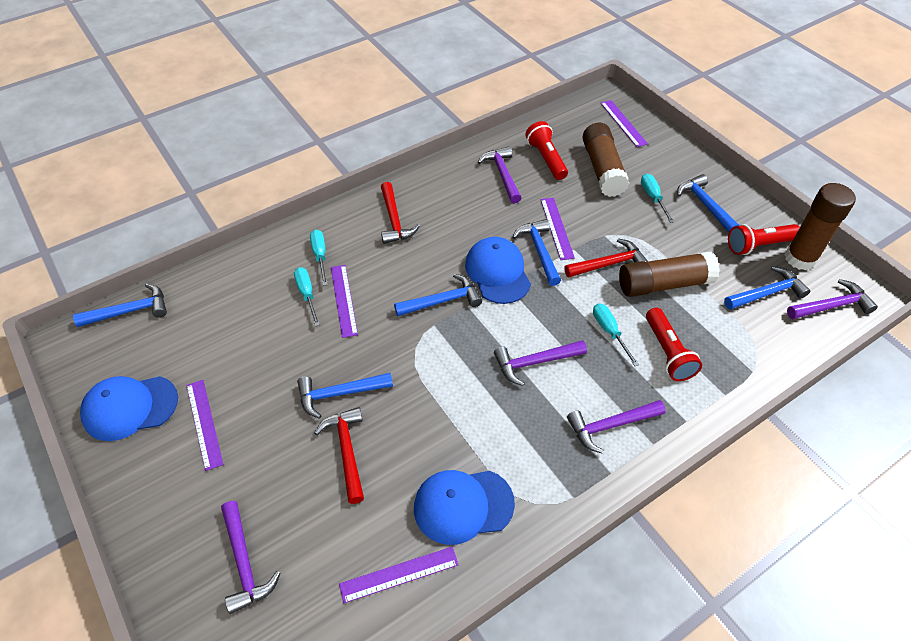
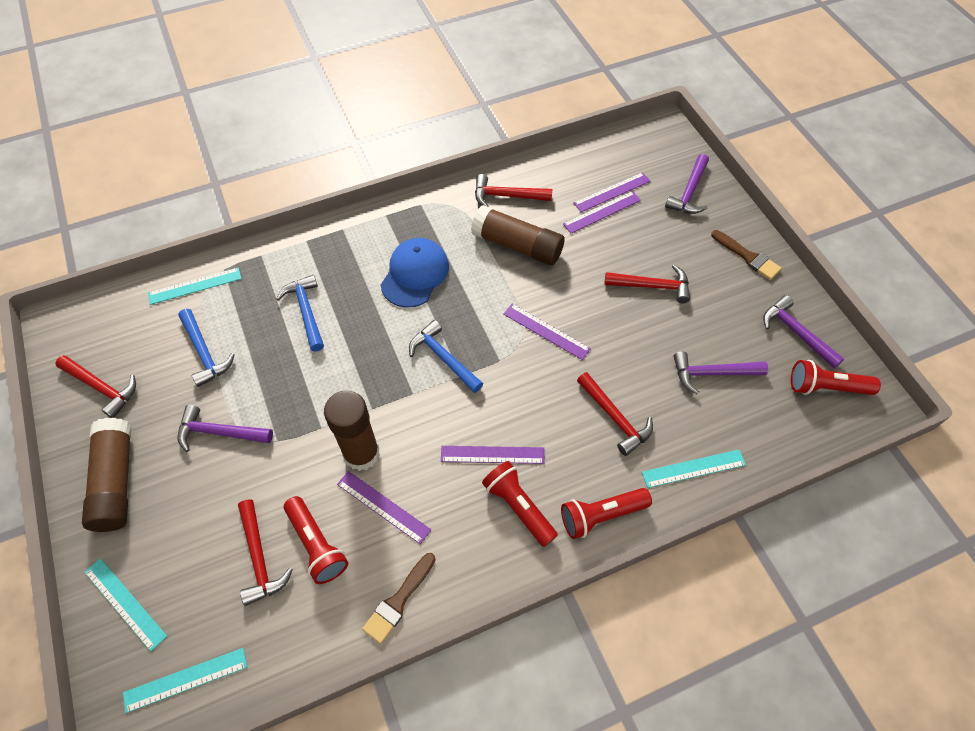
blue cap: [80,376,178,441] [414,470,515,545] [465,237,531,304] = 3 -> [380,238,449,307] = 1
blue hammer: [73,283,167,327] [297,373,393,419] [394,274,482,316] [512,219,561,286] [677,174,739,232] [724,266,810,310] = 6 -> [178,309,235,387] [276,275,324,352] [409,320,483,393] = 3
brown brush: none = 0 -> [362,553,435,644] [711,230,782,280] = 2
purple hammer: [221,501,281,614] [478,146,521,203] [494,340,587,386] [567,400,666,454] [787,279,878,319] = 5 -> [177,405,273,452] [665,154,709,214] [673,352,768,394] [763,295,844,368] = 4
red flashlight: [525,121,568,180] [646,308,702,381] [728,224,800,255] = 3 -> [284,496,348,584] [482,461,558,547] [561,488,652,539] [791,360,881,395] = 4
red hammer: [315,407,364,504] [381,182,420,244] [564,239,648,278] = 3 -> [55,355,136,418] [238,499,293,606] [475,174,552,207] [577,372,653,456] [605,265,690,303] = 5
turquoise ruler: none = 0 -> [84,558,167,651] [123,648,247,713] [148,267,241,305] [642,450,746,488] = 4
turquoise screwdriver: [294,267,320,326] [310,230,328,286] [593,303,639,366] [641,174,674,223] = 4 -> none = 0

